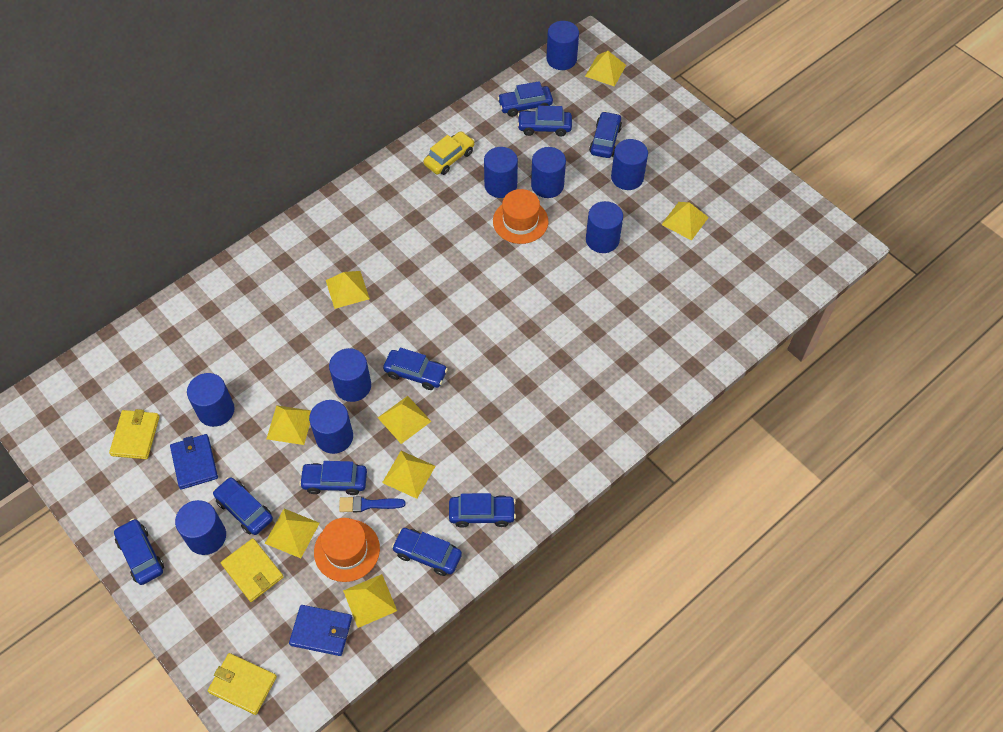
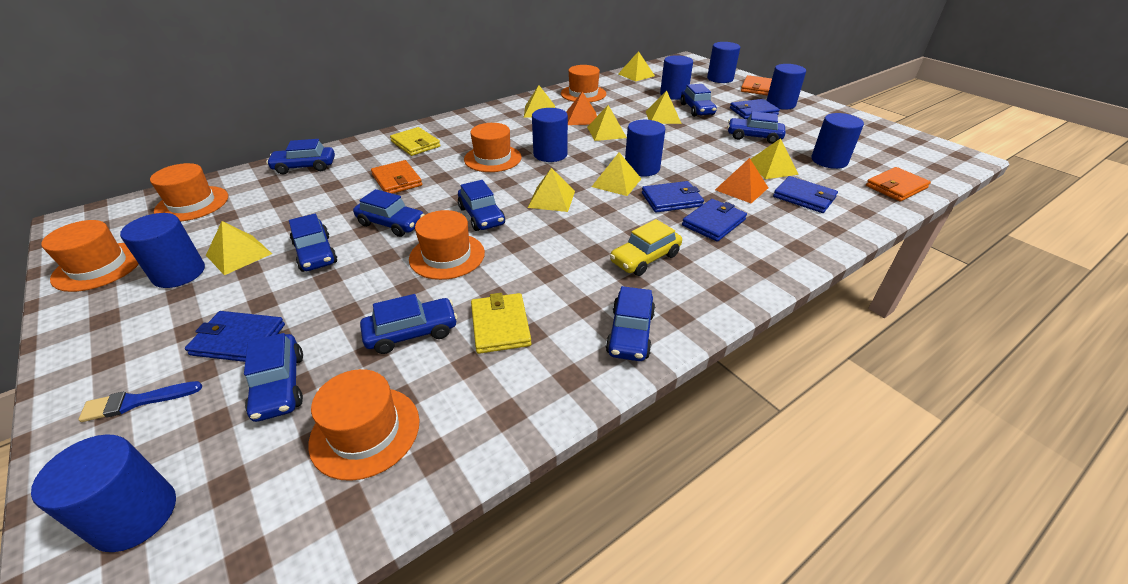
blue cylinder: [175,500,226,555] [187,373,235,427] [309,400,353,454] [329,348,371,402] [484,147,518,198] [531,147,566,198] [546,21,579,70] [586,201,623,253] [611,139,648,190] = 9 -> [31,434,176,552] [120,213,205,288] [532,108,568,162] [625,120,665,176] [660,55,693,100] [707,42,740,83] [766,64,806,110] [811,113,864,169] = 8
blue wallet: [170,434,218,489] [289,605,352,656] = 2 -> [185,311,285,362] [642,181,704,213] [682,199,747,242] [730,99,780,119] [773,176,838,213] = 5
orange hat: [314,518,380,582] [493,189,549,244] = 2 -> [41,220,139,292] [150,163,228,222] [308,369,420,481] [409,210,485,280] [464,123,522,172] [561,65,606,102] = 6
orange pyramid: none = 0 -> [566,92,597,125] [715,158,768,203] = 2
orange wallet: none = 0 -> [371,160,422,194] [741,75,772,95] [866,167,931,201] = 3
yellow wallet: [109,409,160,459] [208,653,277,715] [221,538,283,602] = 3 -> [390,127,440,156] [471,293,532,354] = 2

